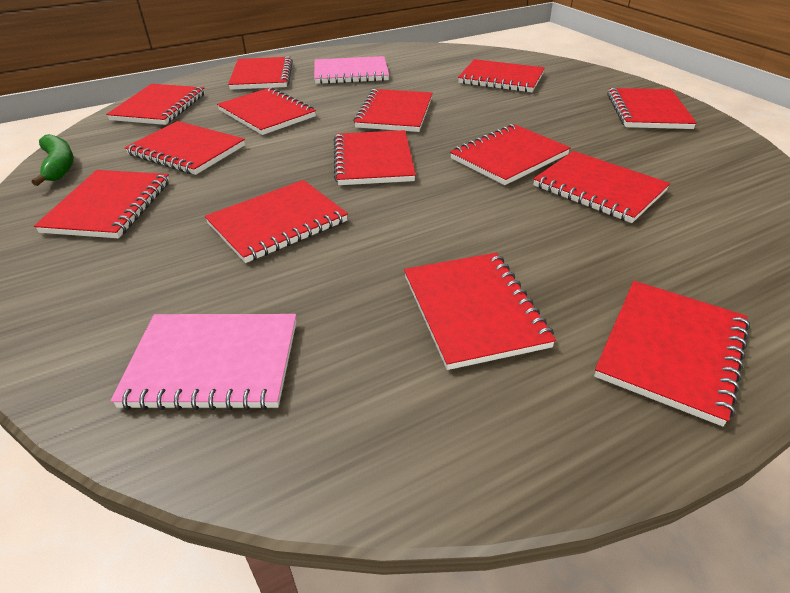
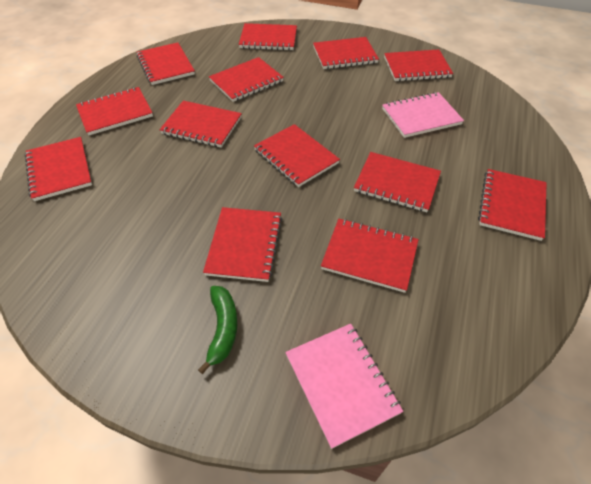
red notebook: [34,170,170,238] [106,84,205,125] [125,121,245,175] [205,180,348,263] [217,87,316,135] [228,56,293,90] [334,130,416,185] [353,89,433,132] [404,253,556,370] [450,124,571,185] [458,59,545,92] [533,151,670,223] [594,281,750,426] [607,88,697,129] = 14 -> [24,137,92,201] [76,87,153,135] [136,42,195,85] [159,101,242,148] [203,207,283,282] [209,57,284,102] [239,23,297,50] [254,124,340,187] [313,37,379,69] [321,219,419,293] [354,152,441,212] [384,49,453,81] [478,169,547,241] = 13

